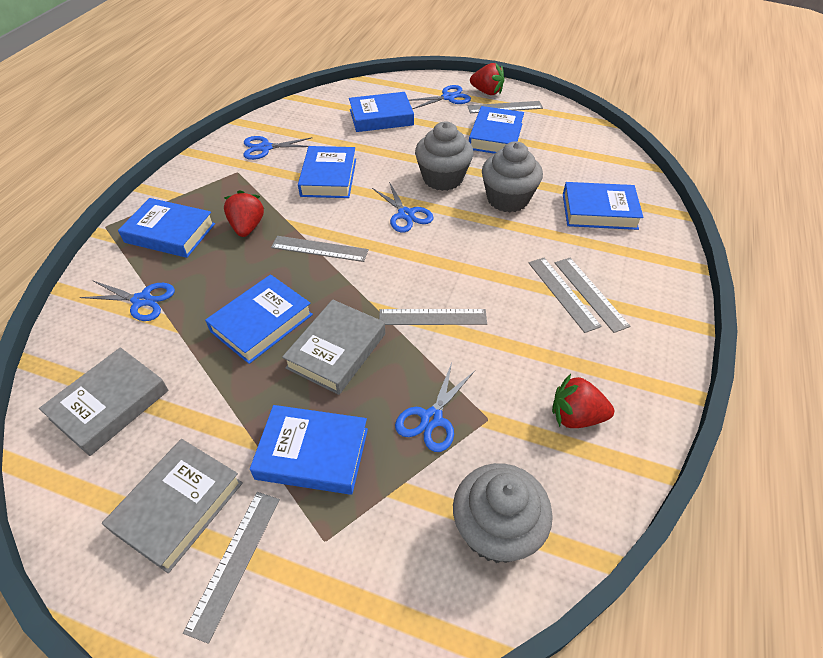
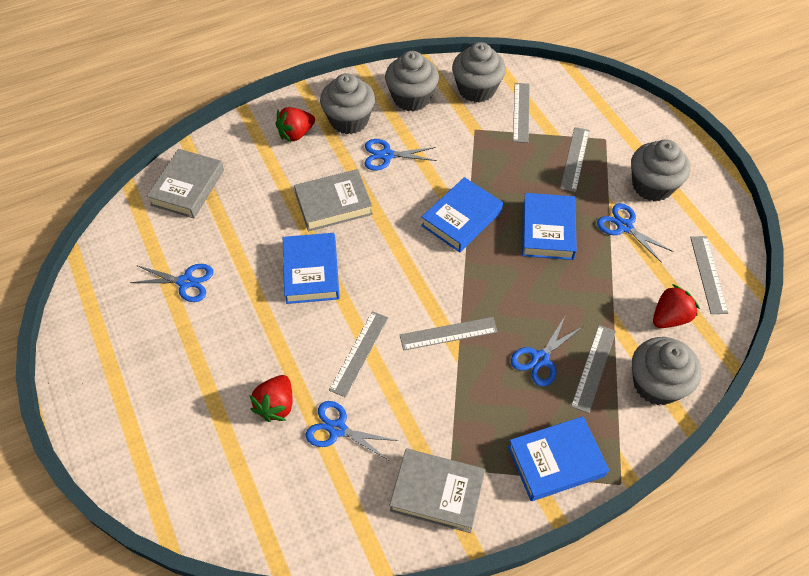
blue book: [118,198,215,258] [205,274,313,364] [250,405,368,495] [298,146,356,198] [349,92,414,132] [469,106,524,154] [563,182,644,230] = 7 -> [283,233,340,304] [421,177,503,253] [508,416,609,501] [522,193,577,260] = 4
grey cupcake: [415,121,474,191] [453,463,553,563] [482,141,543,212] = 3 -> [320,73,375,134] [385,51,439,112] [452,42,506,103] [631,139,690,202] [632,337,701,405] = 5

